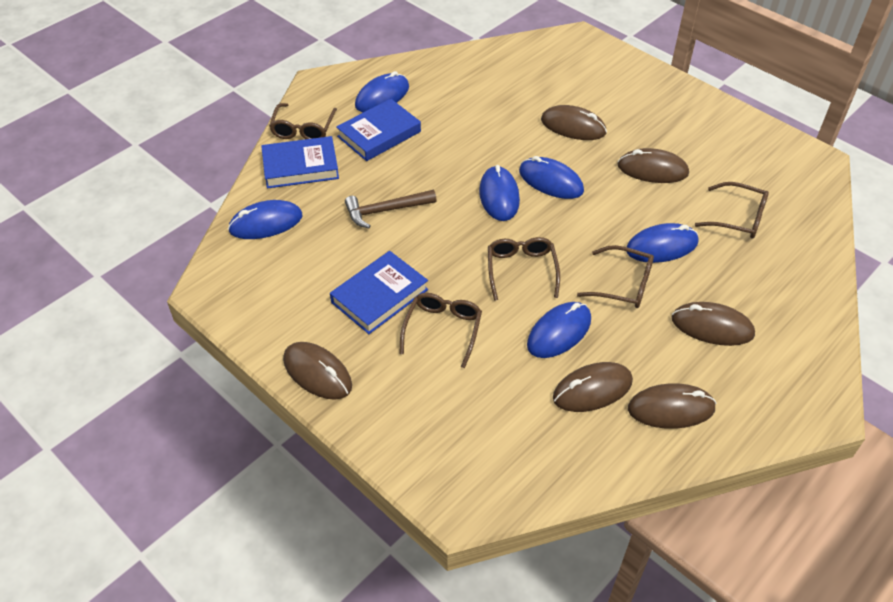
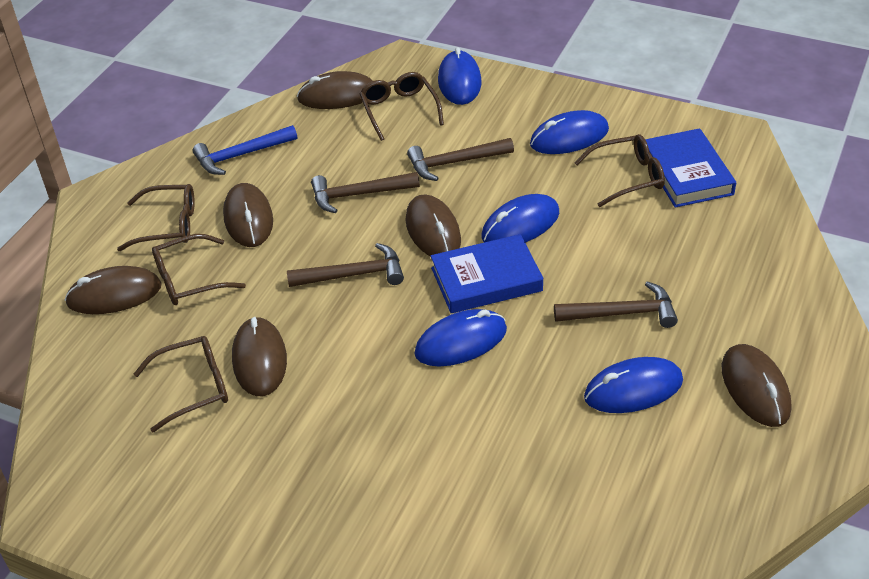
blue book: [261,136,339,189] [330,251,428,334] [336,98,421,161] = 3 -> [431,234,543,313] [645,128,736,208] = 2
blue hammer: none = 0 -> [193,125,297,175] = 1
blue mouse: [228,200,302,239] [355,71,409,112] [479,165,520,221] [519,156,584,199] [527,302,591,358] [626,223,699,263] = 6 -> [414,309,507,366] [438,47,481,105] [482,194,559,243] [530,110,609,154] [584,357,683,413] = 5
brown hammer: [345,190,436,228] = 1 -> [287,243,404,287] [311,172,420,213] [407,138,514,181] [554,281,678,328] = 4

